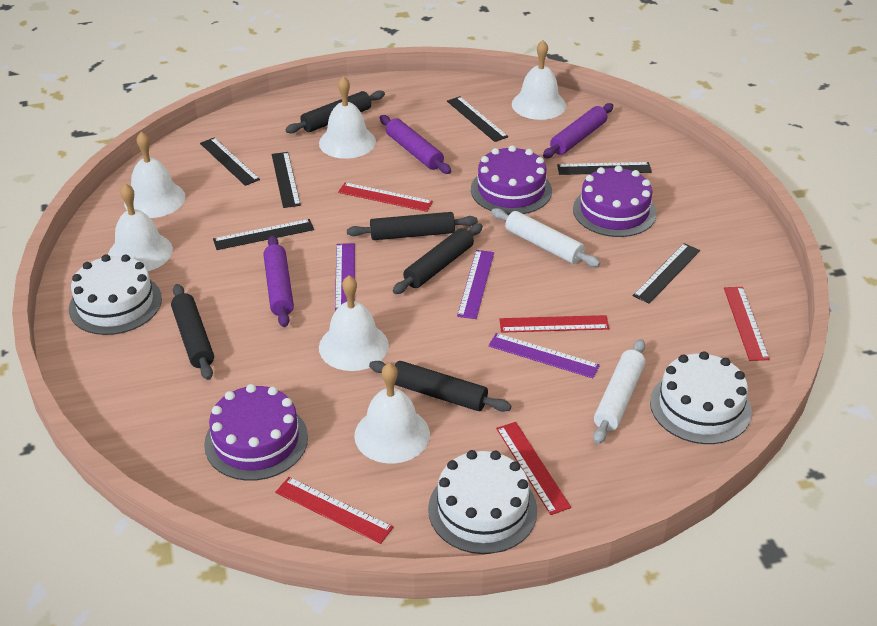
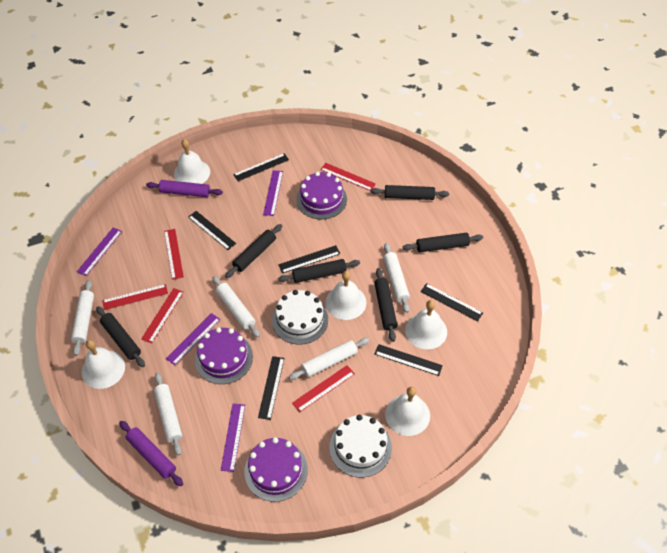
black rolling pin: [171,284,214,380] [285,90,385,133] [347,212,478,240] [369,361,511,412] [393,223,483,294] = 5 -> [96,306,145,367] [225,224,282,278] [278,259,360,283] [371,185,449,200] [374,268,397,342] [403,233,483,252] = 6
purple rolling pin: [263,235,294,327] [380,115,451,174] [543,103,613,158] = 3 -> [119,421,183,486] [146,180,223,197] = 2
purple ruler: [335,243,355,311] [457,250,494,319] [488,333,600,378] = 3 -> [77,227,122,276] [166,313,220,365] [221,404,245,472] [263,170,283,216] = 4
white bell: [108,183,173,271] [124,132,186,218] [319,76,376,159] [319,276,389,371] [354,363,430,464] [512,40,566,120] = 6 -> [82,340,125,389] [174,139,210,184] [326,271,367,320] [385,387,430,436] [405,300,447,349] = 5
white cake: [69,254,162,335] [428,450,537,554] [650,351,752,444] = 3 -> [272,290,328,345] [330,415,392,477] = 2
white rolling pin: [491,208,600,267] [593,339,645,444] = 2 -> [71,280,94,356] [154,373,182,455] [212,276,260,337] [289,338,369,380] [383,243,410,313] = 5

